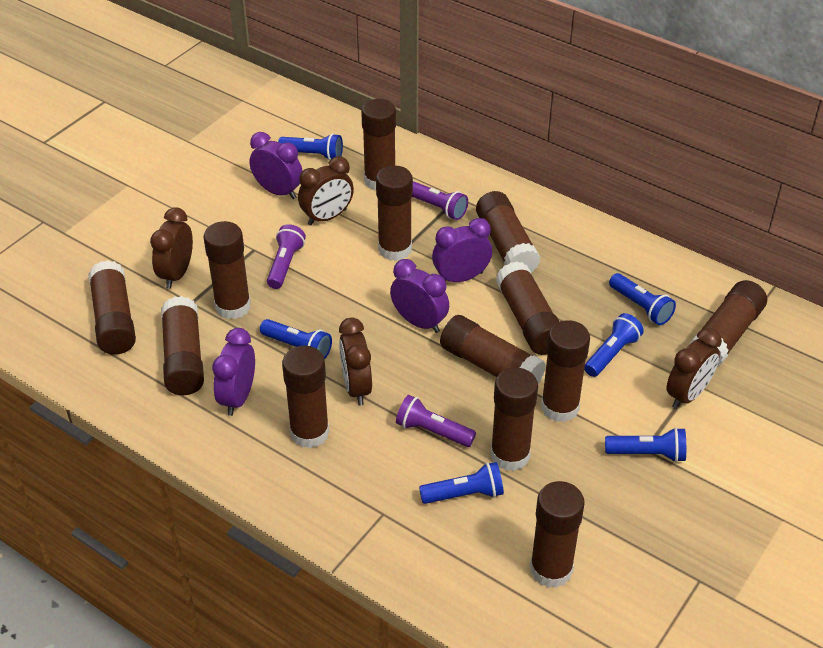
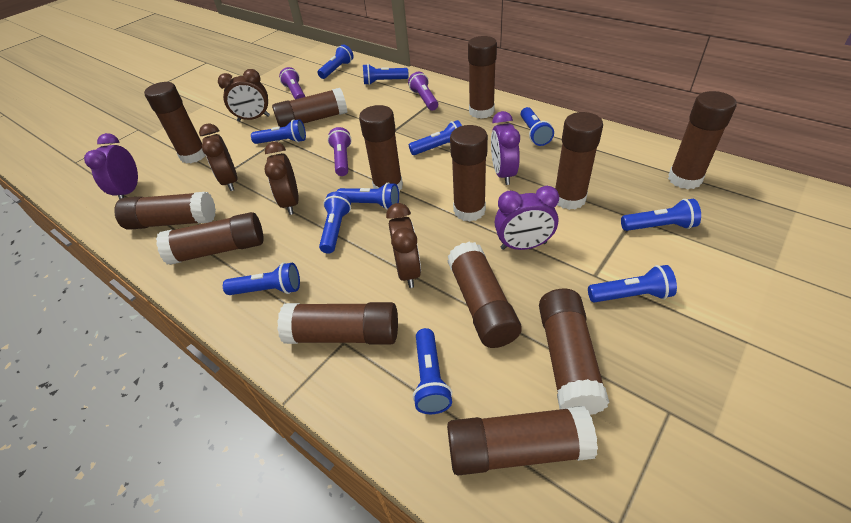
blue flashlight: [260,319,332,359] [278,133,343,160] [419,462,504,504] [584,313,644,377] [605,427,686,462] [609,273,676,325] = 6 -> [223,263,300,295] [251,119,306,144] [317,44,354,79] [319,192,351,253] [336,182,399,210] [363,64,409,85] [409,120,462,155] [413,328,452,414] [521,107,554,146] [588,265,677,302] [621,199,701,231] = 11
purple clock: [212,328,255,416] [249,132,303,199] [390,259,449,333] [432,218,492,282] = 4 -> [84,133,138,199] [491,111,520,185] [495,186,559,250] = 3

